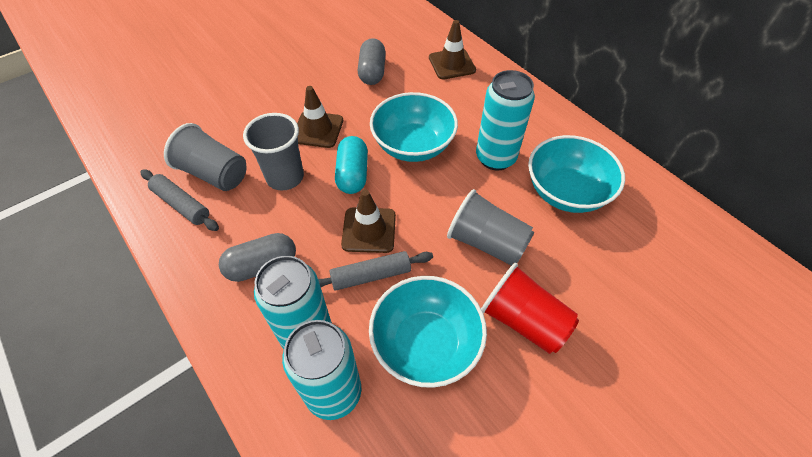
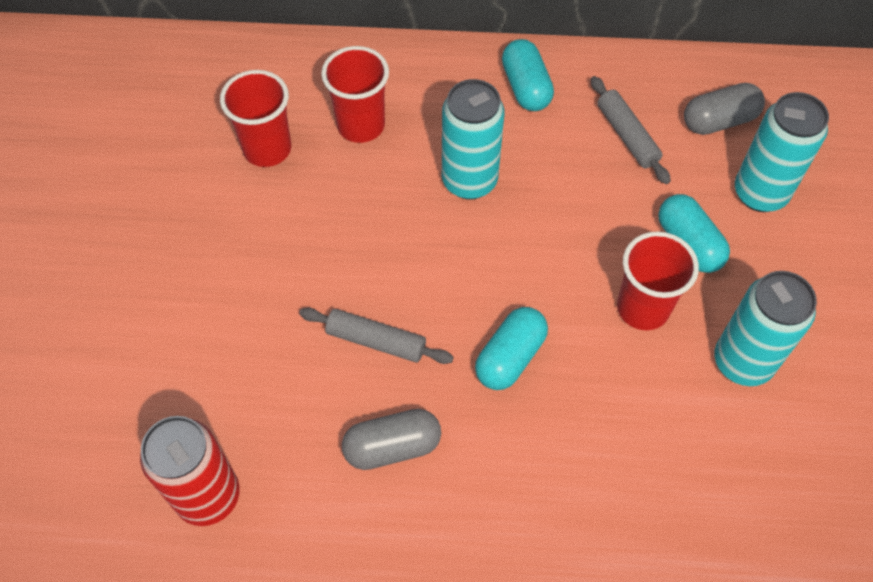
brown traffic cone: [297,86,343,148] [341,189,396,253] [429,20,476,80] = 3 -> none = 0
grey cup: [164,123,247,191] [243,113,304,191] [447,189,534,266] = 3 -> none = 0
red can: none = 0 -> [140,416,240,526] = 1
red cup: [481,263,579,354] = 1 -> [220,70,291,167] [321,46,389,143] [617,231,699,330] = 3
turquoise bowl: [369,276,487,388] [370,92,458,162] [528,135,625,213] = 3 -> none = 0
turquoise capsule: [335,136,368,194] = 1 -> [475,307,548,390] [502,39,554,111] [658,194,730,273] = 3

